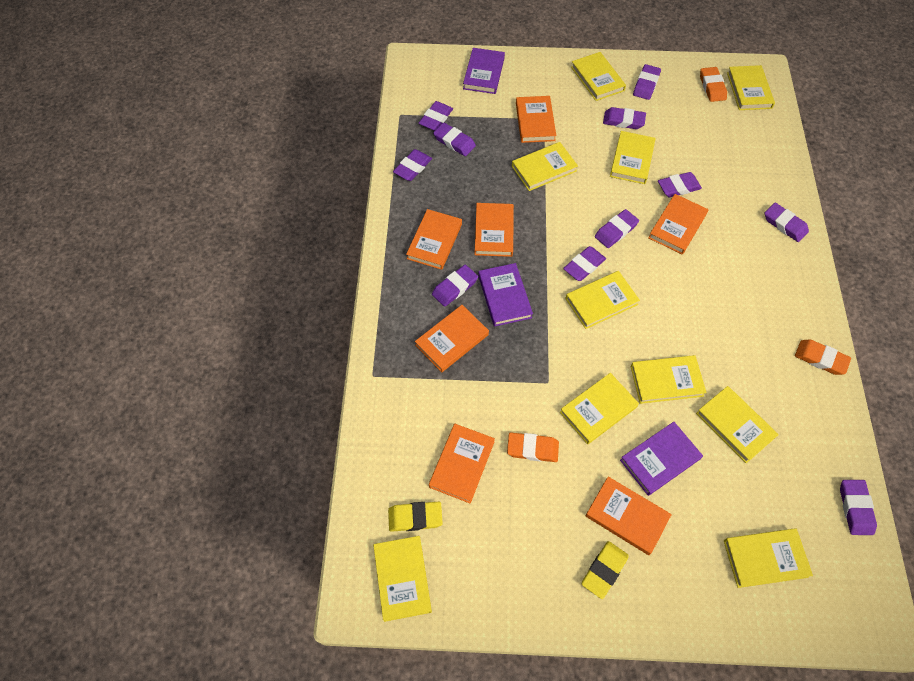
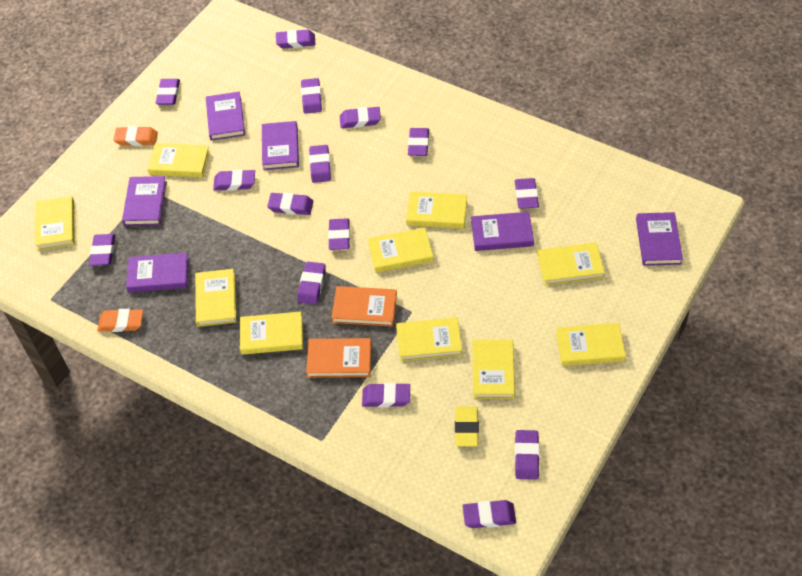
orange book: [406,209,462,270] [415,305,489,372] [429,424,495,504] [474,203,514,257] [516,96,557,143] [585,477,672,555] [648,194,709,255] = 7 -> [306,338,371,378] [331,286,397,327] = 2
orange eraser: [507,433,559,462] [700,67,727,102] [795,339,851,375] = 3 -> [97,309,143,332] [113,126,158,146] = 2
purple book: [463,48,505,94] [478,263,533,327] [620,422,703,496] = 3 -> [122,176,167,226] [126,253,189,292] [206,92,245,141] [262,121,299,170] [471,212,534,251] [636,212,683,266] = 6
purple eraser: [393,149,432,181] [419,101,453,131] [432,265,478,307] [433,123,476,156] [563,246,606,281] [595,209,639,248] [603,107,646,129] [633,64,661,100] [658,172,702,197] [765,203,809,242] [840,480,877,535] = 11 -> [89,234,115,266] [156,79,180,105] [213,169,255,191] [267,193,313,215] [276,29,315,48] [297,262,326,305] [301,78,322,114] [309,145,331,183] [328,218,350,250] [340,107,381,128] [362,383,410,408] [408,128,429,156] [463,500,516,528] [515,178,539,209] [515,430,540,480] = 15
yellow eraser: [388,502,443,532] [582,541,629,599] = 2 -> [455,407,479,446] = 1

